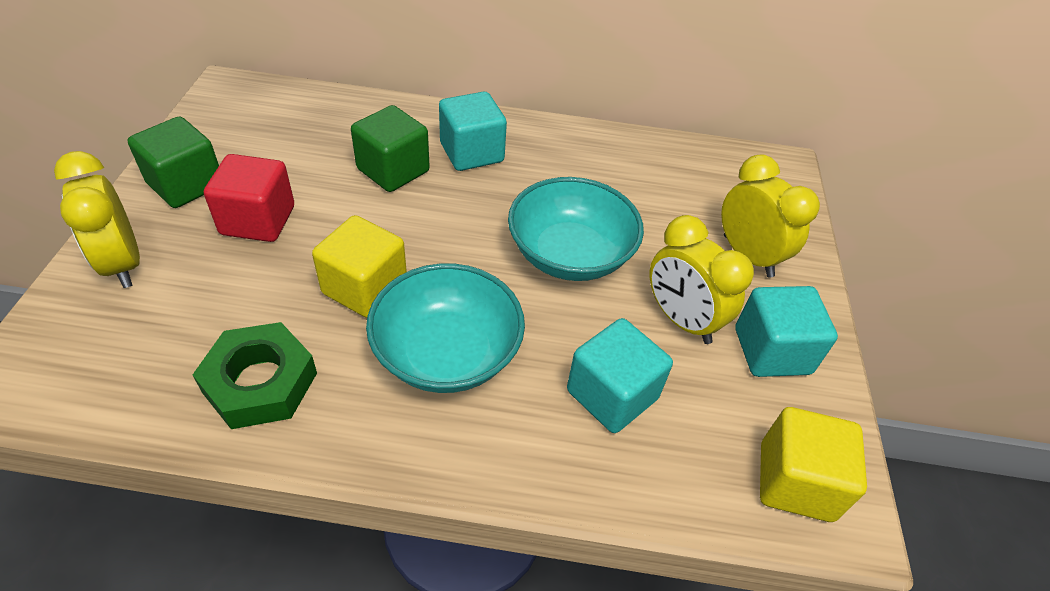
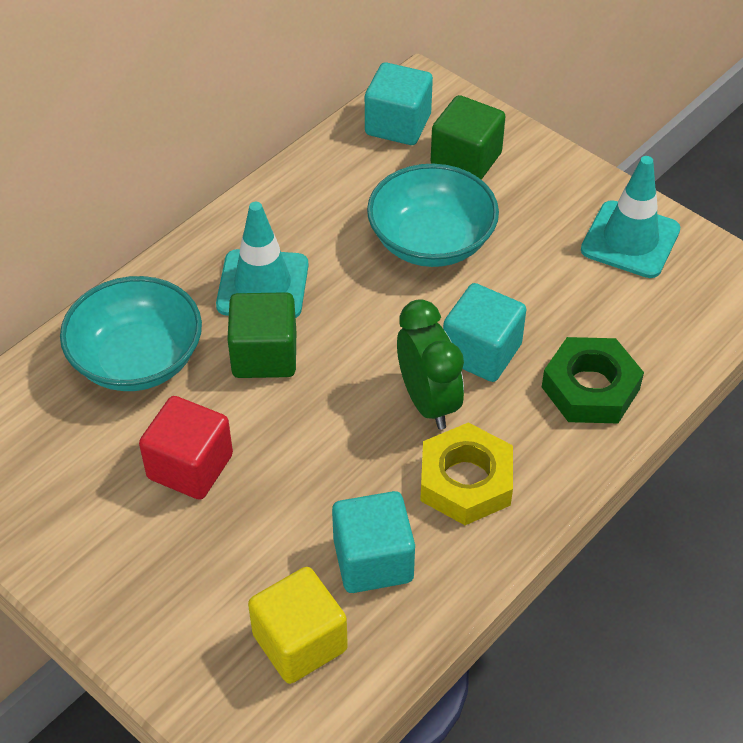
green clock: none = 0 -> [397,299,464,430] = 1
turquoise traffic cone: none = 0 -> [216,202,309,318] [581,156,680,278] = 2
yellow clock: [54,151,140,288] [650,215,754,344] [721,155,820,278] = 3 -> none = 0
yellow cube: [312,215,407,318] [760,407,867,522] = 2 -> [248,567,348,684] = 1
yellow nut: none = 0 -> [420,422,513,525] = 1

